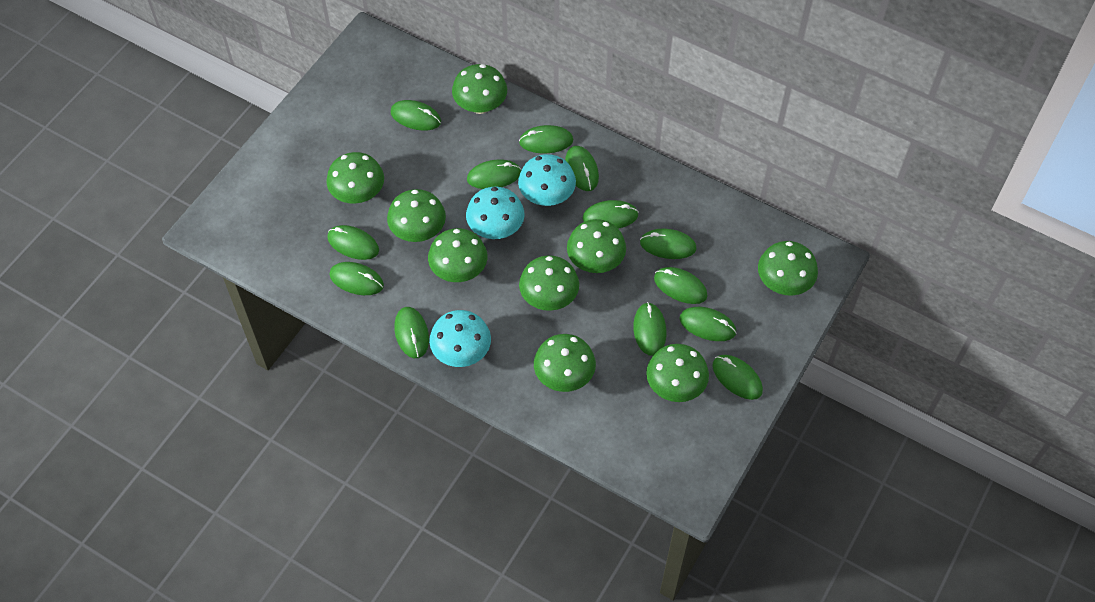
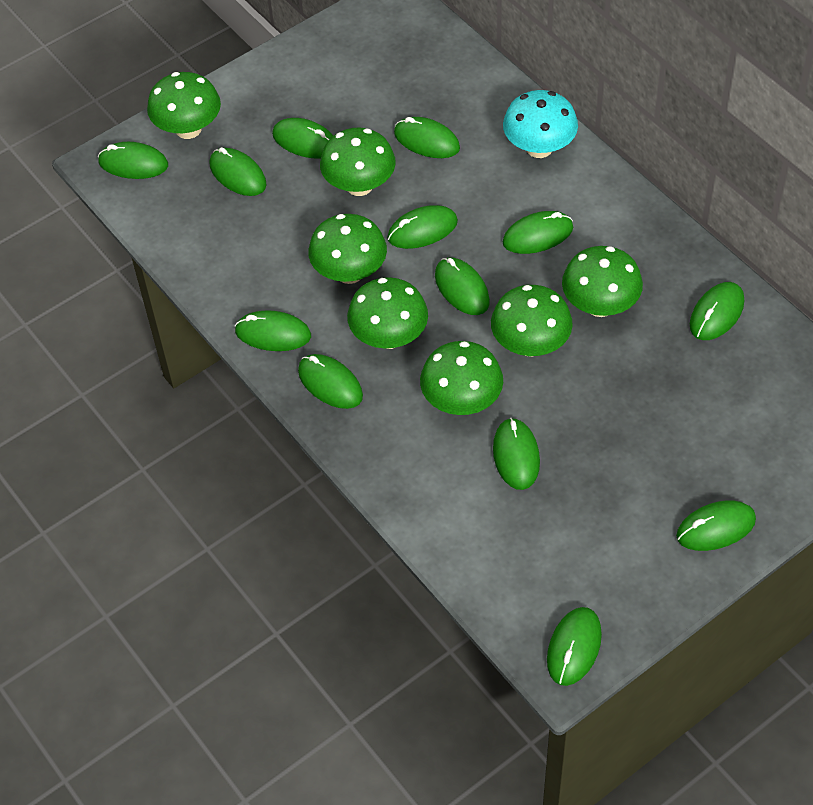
green mushroom: [326,152,384,204] [387,189,446,242] [428,228,487,282] [452,64,507,114] [519,255,579,311] [534,334,596,392] [567,219,626,273] [646,344,709,402] [758,241,818,296] = 9 -> [147,72,221,139] [308,214,387,284] [320,128,396,196] [347,277,428,349] [420,341,503,415] [491,285,573,357] [562,246,643,317] = 7
turquoise mushroom: [429,310,491,367] [466,187,524,239] [518,154,576,206] = 3 -> [503,90,578,158] = 1

